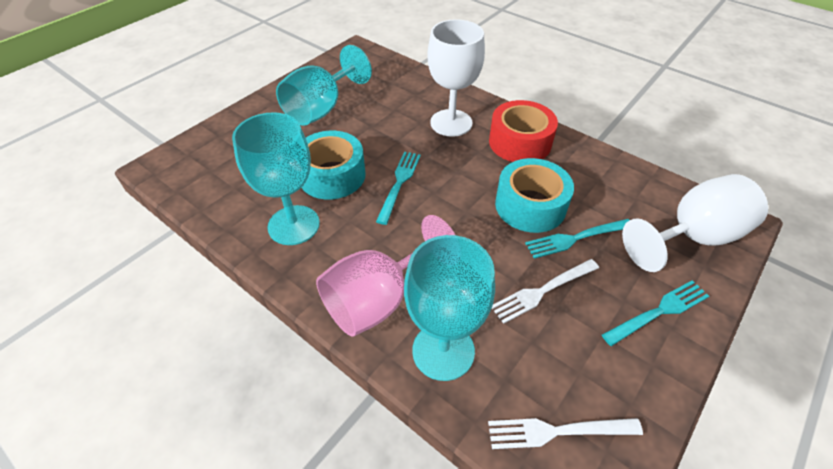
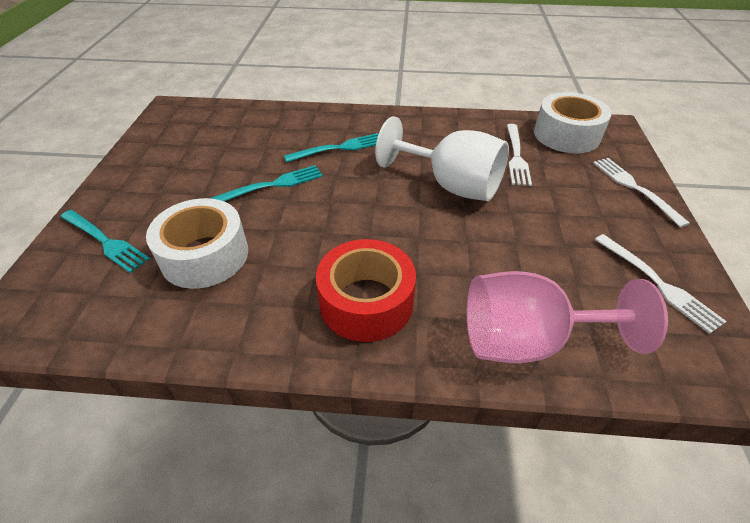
turquoise goblet: [232,112,320,245] [276,45,372,126] [404,235,495,381] = 3 -> none = 0
turquoise tape: [301,131,366,200] [495,158,574,233] = 2 -> none = 0
white fork: [488,418,643,449] [492,259,599,324] = 2 -> [507,124,532,186] [593,158,690,228] [595,234,727,334] = 3
white goblet: [427,19,485,137] [622,174,768,272] = 2 -> [375,117,509,201] = 1
white tape: none = 0 -> [146,198,248,289] [534,92,612,153] = 2

